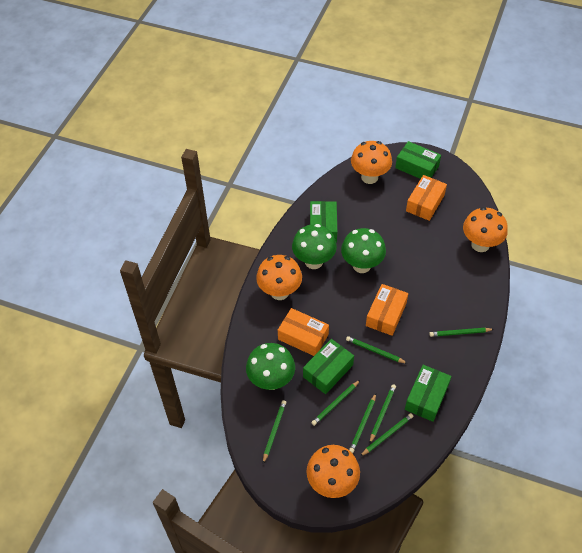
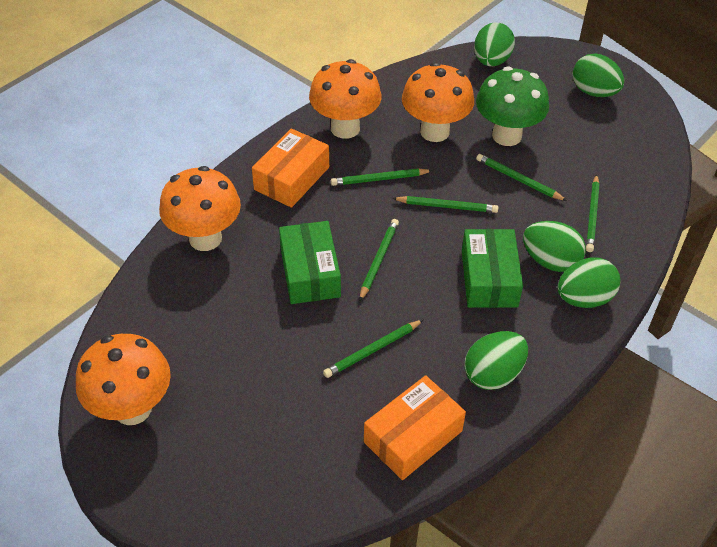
green box: [303,339,354,394] [310,201,337,243] [395,141,441,179] [405,365,451,422] = 4 -> [279,221,341,304] [462,229,523,308] = 2
green egg: none = 0 -> [464,331,528,390] [474,22,515,66] [523,221,586,272] [558,257,621,308] [573,54,624,97] = 5
green mushroom: [246,343,295,390] [292,224,337,269] [341,228,386,273] = 3 -> [476,67,549,146] = 1
green pencil: [263,400,287,463] [311,380,360,426] [346,336,408,364] [349,393,376,453] [360,413,413,456] [370,384,396,443] [429,328,494,337] = 7 -> [323,320,423,378] [331,168,433,186] [360,219,399,301] [392,196,498,213] [476,154,567,201] [586,174,600,252] = 6
orange box: [278,308,329,356] [366,284,408,336] [406,175,447,221] = 3 -> [252,128,329,208] [364,375,466,480] = 2

